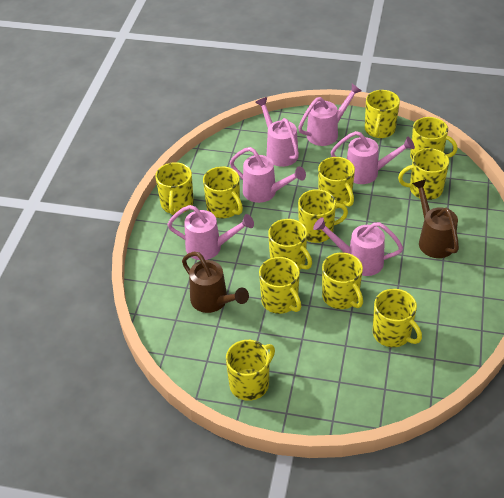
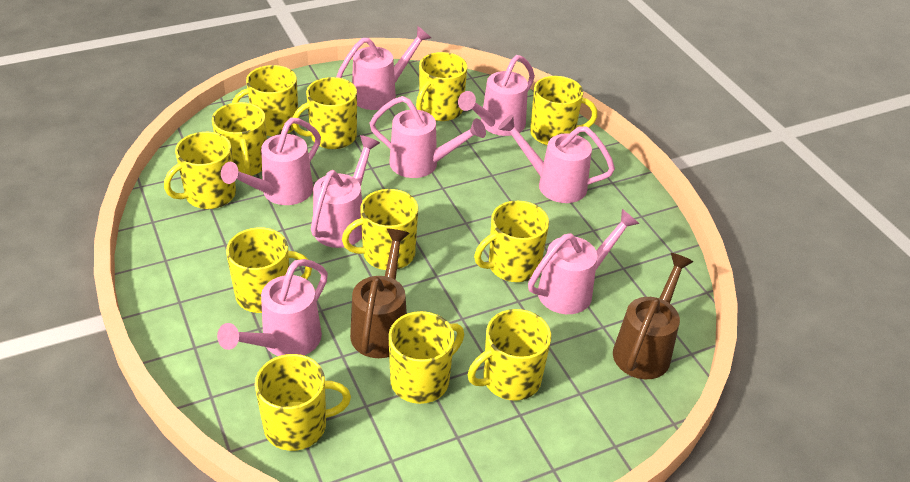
pink watering can: [167,205,254,260] [230,147,306,203] [255,97,299,167] [298,84,361,146] [313,217,403,276] [331,131,415,184] = 6 -> [217,259,328,356] [221,117,321,205] [311,135,380,248] [336,26,431,110] [370,96,486,178] [458,55,535,136] [498,115,615,203] [528,209,639,314] = 8

